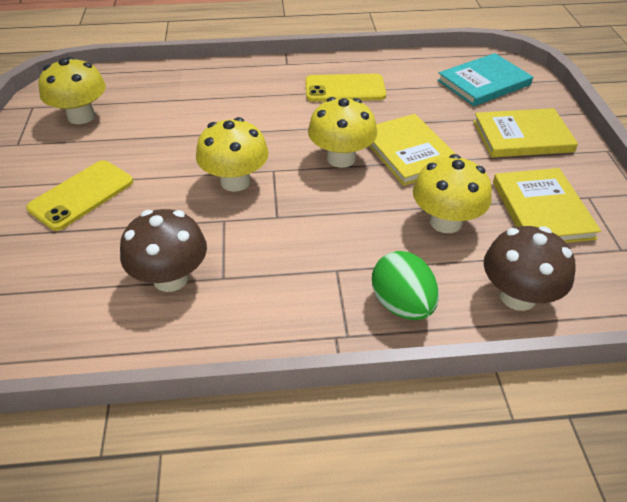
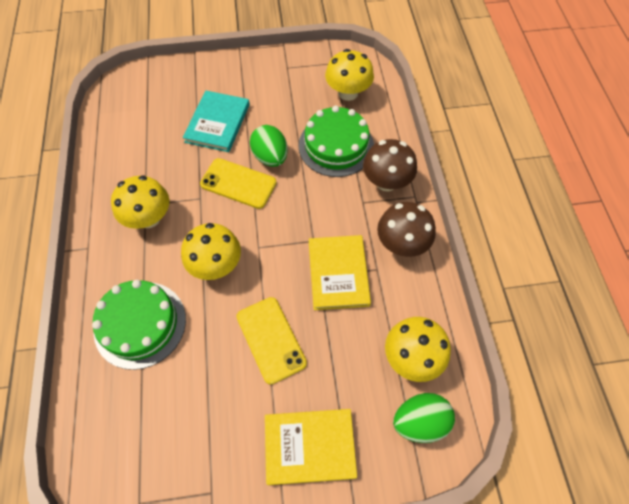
green cake: none = 0 -> [92,280,186,370] [299,106,374,177] = 2
green egg: [372,251,439,320] = 1 -> [250,125,288,167] [393,393,455,443] = 2
yellow book: [370,114,455,186] [473,108,578,157] [493,168,601,243] = 3 -> [265,409,357,485] [309,235,371,310] = 2

